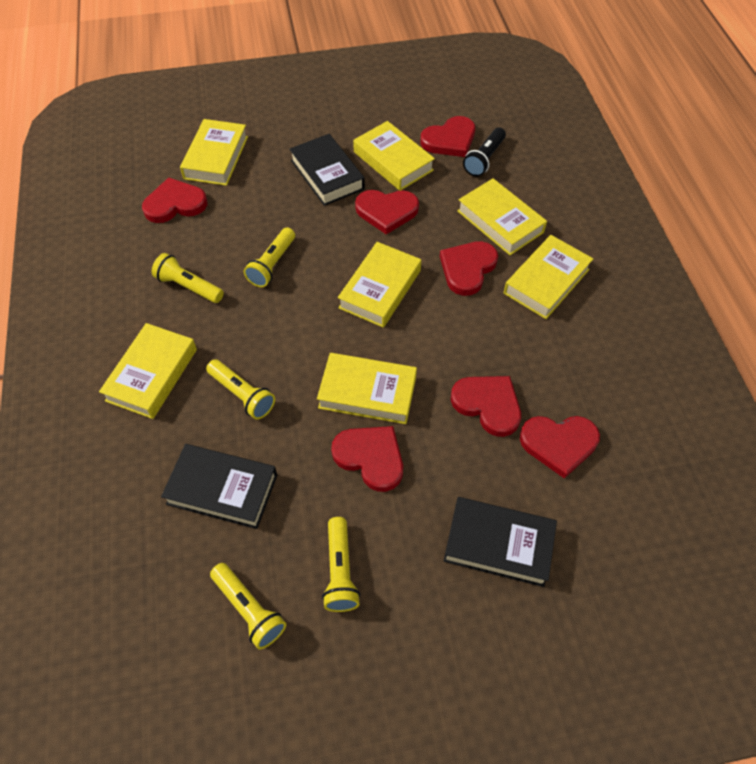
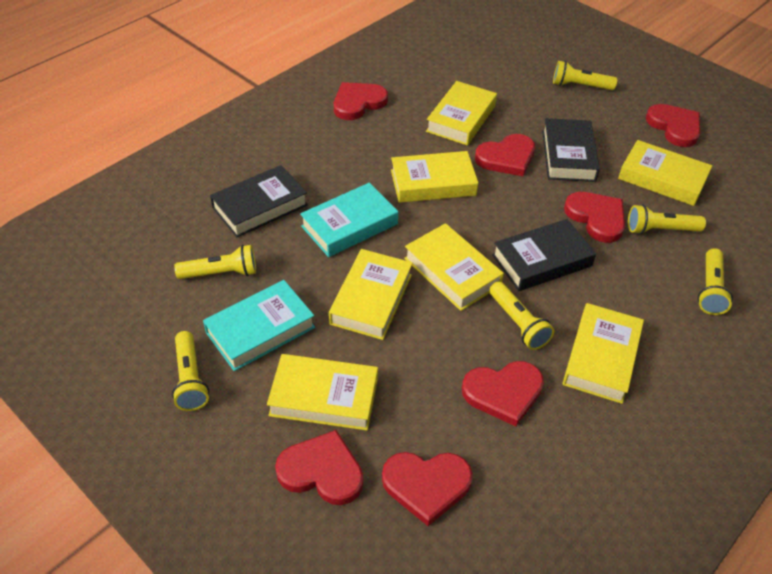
black flashlight: [463,128,506,177] = 1 -> none = 0
turquoise book: none = 0 -> [203,280,315,371] [300,183,398,257] = 2
yellow flashlight: [152,253,224,303] [206,359,275,420] [210,563,286,649] [244,228,295,287] [322,517,360,612] = 5 -> [172,331,209,411] [174,245,256,279] [489,281,554,350] [553,61,617,90] [628,204,706,234] [698,248,733,315] = 6

